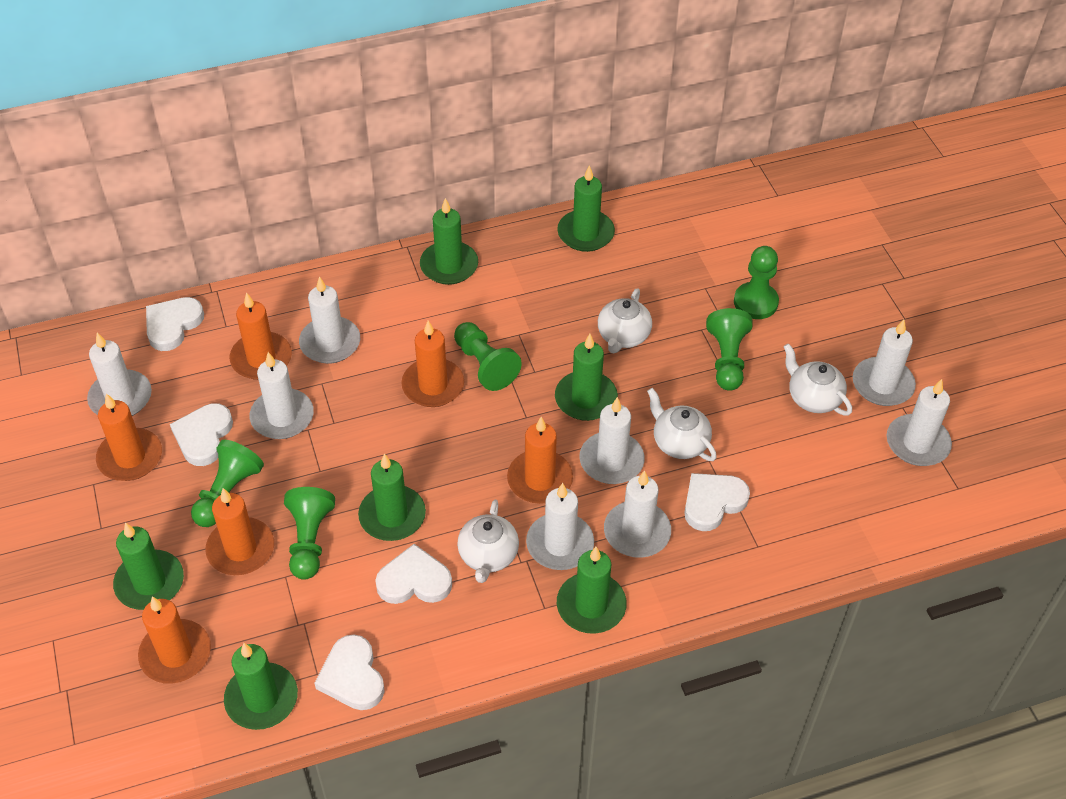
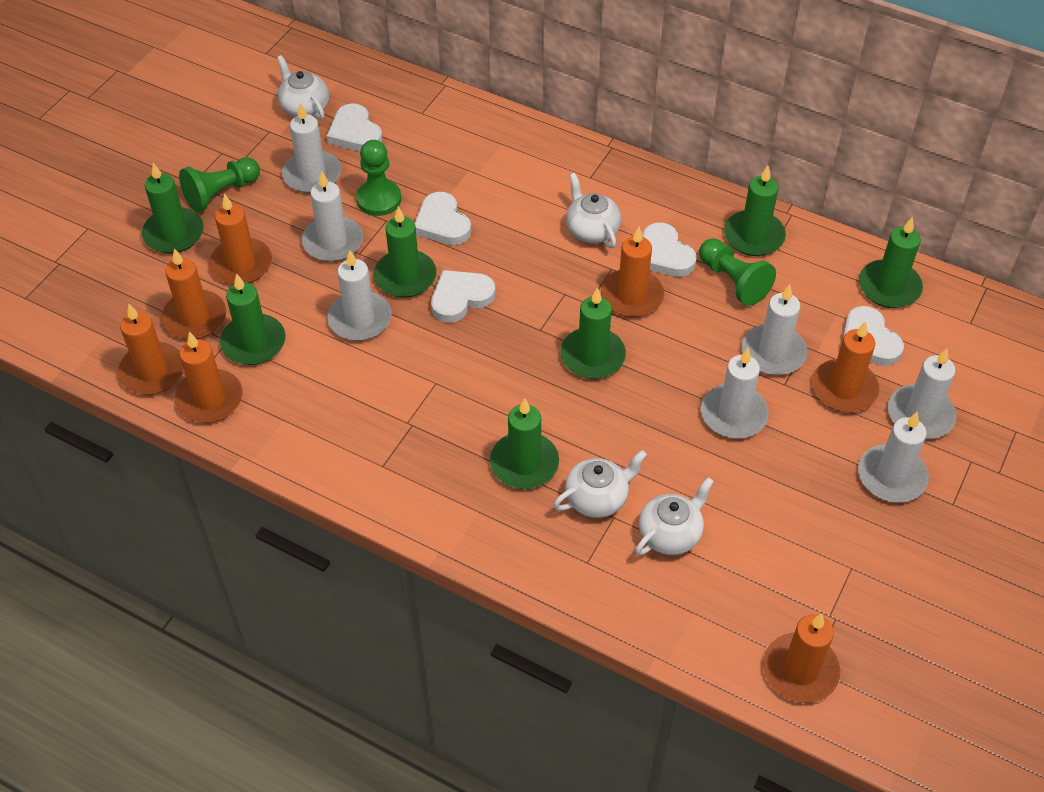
green pawn: [191,440,264,527] [284,487,335,580] [454,322,522,391] [706,308,753,391] [734,246,779,319] = 5 -> [179,157,260,212] [356,140,401,216] [699,238,776,306] = 3
orange candle: [96,393,162,481] [138,596,211,684] [205,488,274,575] [230,292,292,380] [401,320,464,407] [507,417,573,504] = 6 -> [118,304,184,395] [161,248,226,339] [175,332,243,423] [209,194,272,285] [601,227,664,317] [763,613,840,703] [812,321,879,412] = 7
white candle: [87,332,152,416] [250,352,314,439] [299,276,360,364] [526,483,594,570] [580,397,645,484] [604,470,671,558] [853,319,916,406] [887,379,952,466] = 8 -> [282,103,341,193] [302,171,363,262] [327,250,391,341] [701,348,769,439] [741,284,807,375] [858,411,929,502] [888,348,956,439] = 7

